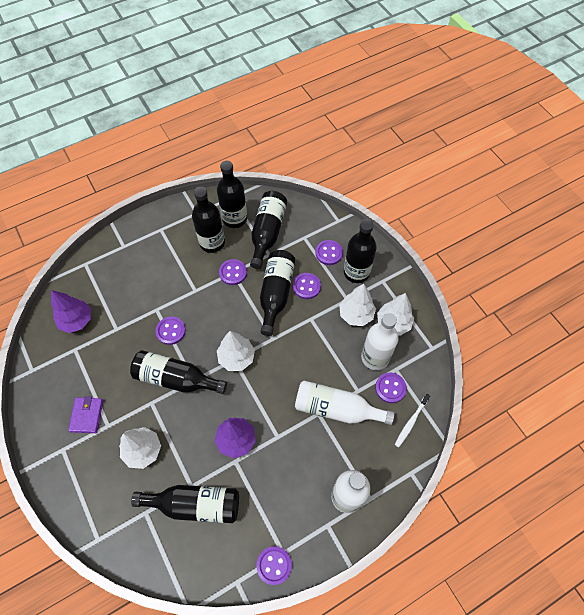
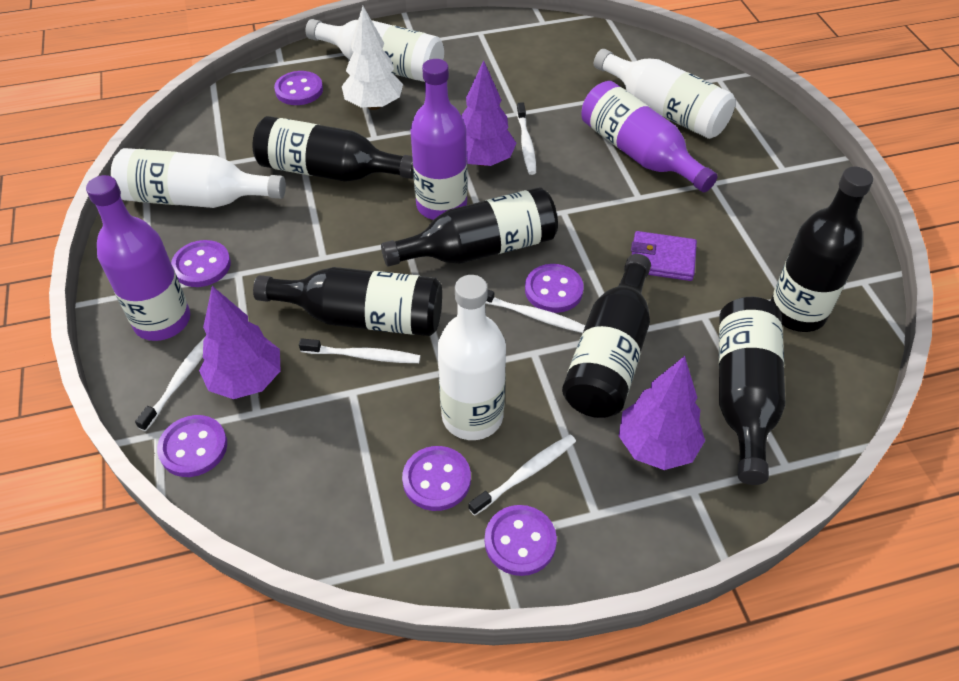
black bottle: [130,350,227,394] [131,485,239,523] [192,187,225,253] [217,161,247,228] [250,191,287,269] [260,250,295,336] [344,219,377,283] = 7 -> [253,116,414,182] [253,267,442,336] [381,187,558,266] [562,254,651,418] [719,297,785,485] [771,167,873,332] = 6
purple bottle: none = 0 -> [86,175,190,341] [410,59,468,220] [581,81,717,192] = 3
purple tree: [51,290,91,333] [215,417,256,458] = 2 -> [199,286,281,399] [462,60,516,166] [619,356,705,470] = 3
white bottle: [295,381,395,425] [331,470,370,513] [361,313,399,370] = 3 -> [111,148,286,208] [306,19,444,82] [437,275,506,440] [594,49,735,139] = 4
white toothbrush: [395,394,430,448] = 1 -> [135,336,206,431] [299,338,420,363] [468,434,576,516] [485,290,585,333] [517,102,536,175] = 5
white tree: [119,427,161,469] [217,331,255,371] [339,284,376,326] [377,293,414,336] = 4 -> [342,6,403,110] = 1

